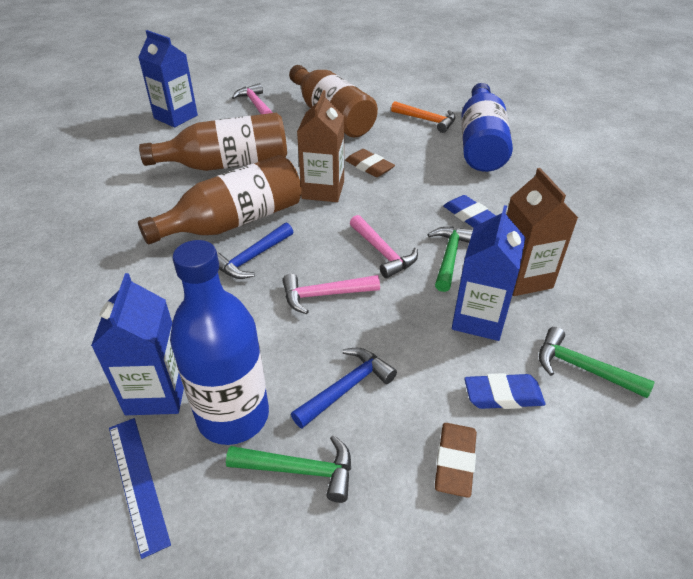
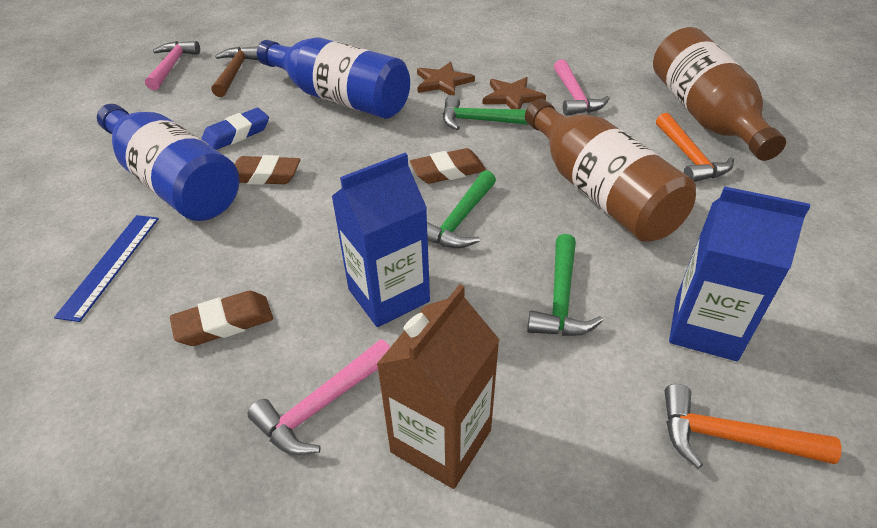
blue carton: [91,273,184,415] [138,30,198,127] [452,205,526,341] = 3 -> [331,153,430,327] [669,186,810,361] = 2
blue eraser: [443,195,496,228] [464,373,545,409] = 2 -> [201,108,269,150] = 1
blue hammer: [217,223,293,279] [291,348,397,428] = 2 -> none = 0
brown bottle: [138,155,302,244] [139,113,287,171] [289,65,378,137] = 3 -> [525,99,696,242] [653,27,786,161] = 2
brown carton: [297,90,344,202] [507,168,578,296] = 2 -> [376,284,500,489] = 1
brown eraser: [345,149,395,177] [435,423,477,498] = 2 -> [170,291,273,346] [234,155,300,185] [410,148,486,184] = 3
brown hammer: none = 0 -> [211,46,258,97] = 1
brown star: none = 0 -> [417,62,475,95] [483,77,546,109] = 2
orange hammer: [391,101,456,133] = 1 -> [656,113,734,182] [665,384,842,469] = 2

